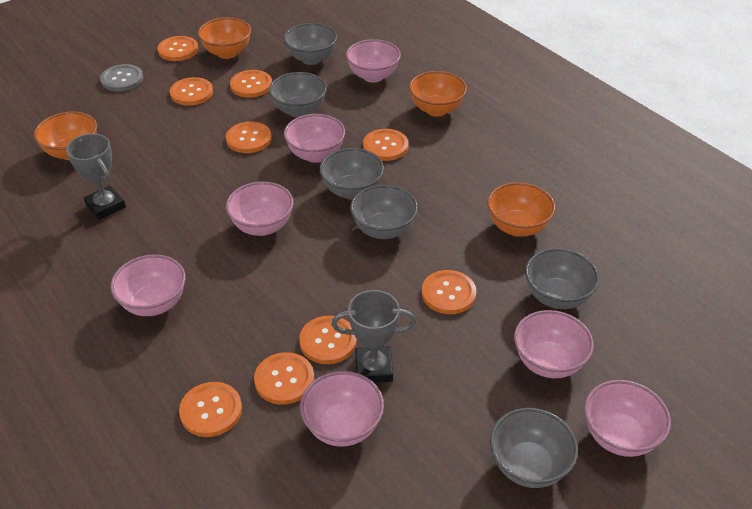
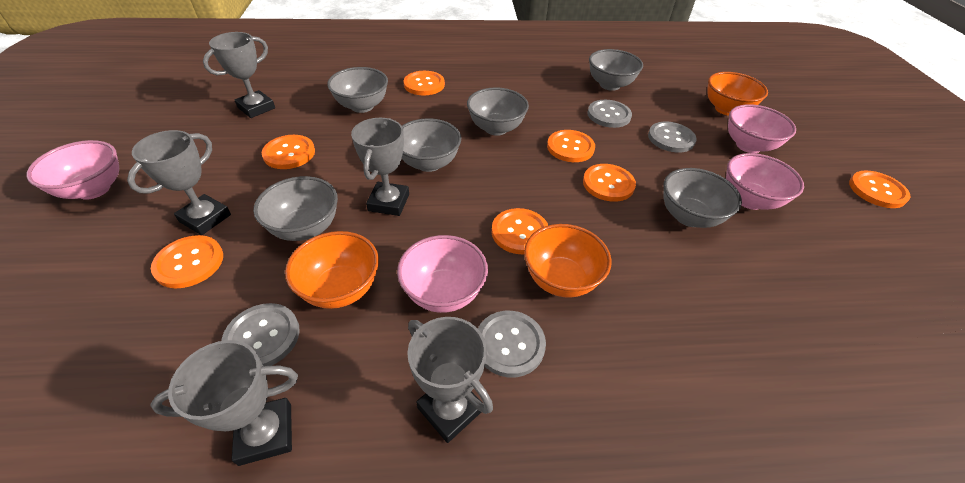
grey button: [100,64,143,92] = 1 -> [221,303,300,366] [478,311,546,377] [587,100,632,128] [648,122,697,152] = 4
grey trophy: [66,134,126,220] [331,290,416,383] = 2 -> [127,130,231,235] [150,340,298,466] [203,32,275,118] [351,118,409,216] [407,317,493,443] = 5
orange bowl: [34,111,97,160] [198,17,251,59] [409,71,467,117] [487,182,555,237] = 4 -> [285,231,379,309] [524,224,612,298] [707,72,768,116] = 3
orange button: [157,36,198,61] [170,77,213,106] [179,382,242,437] [226,122,272,153] [230,70,272,98] [254,352,314,405] [299,316,357,364] [363,129,409,161] [422,270,477,314] = 9 -> [151,235,223,288] [262,135,315,169] [404,71,445,95] [492,208,548,254] [547,130,595,162] [583,164,636,202] [849,170,911,208] = 7
pink bowl: [110,255,186,316] [226,182,294,236] [284,114,345,163] [300,371,384,447] [346,39,401,83] [514,310,594,378] [584,380,671,457] = 7 -> [26,140,119,200] [397,235,488,313] [726,153,804,210] [728,104,796,153] = 4

